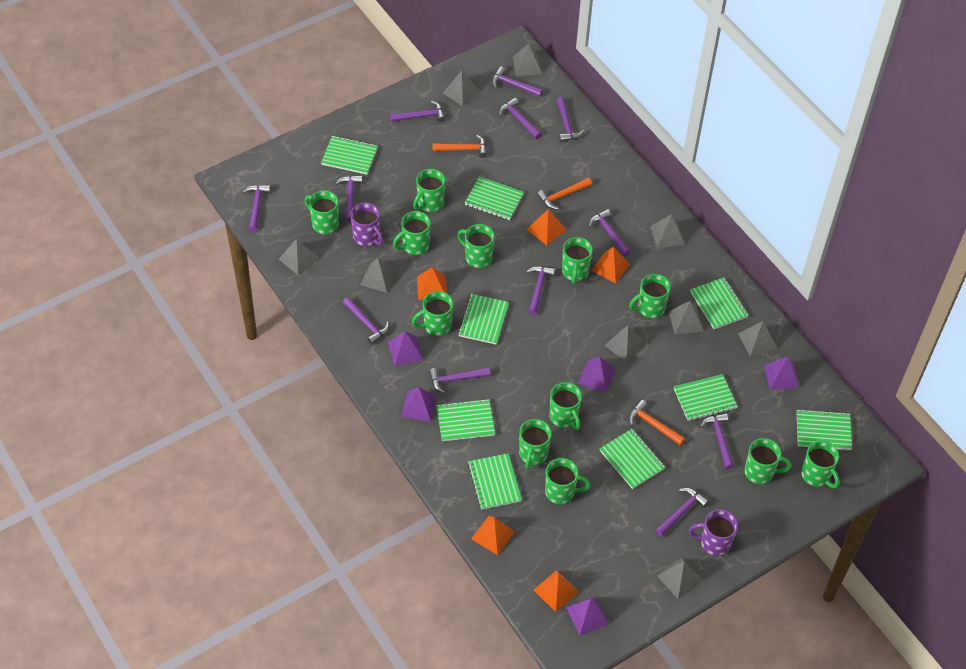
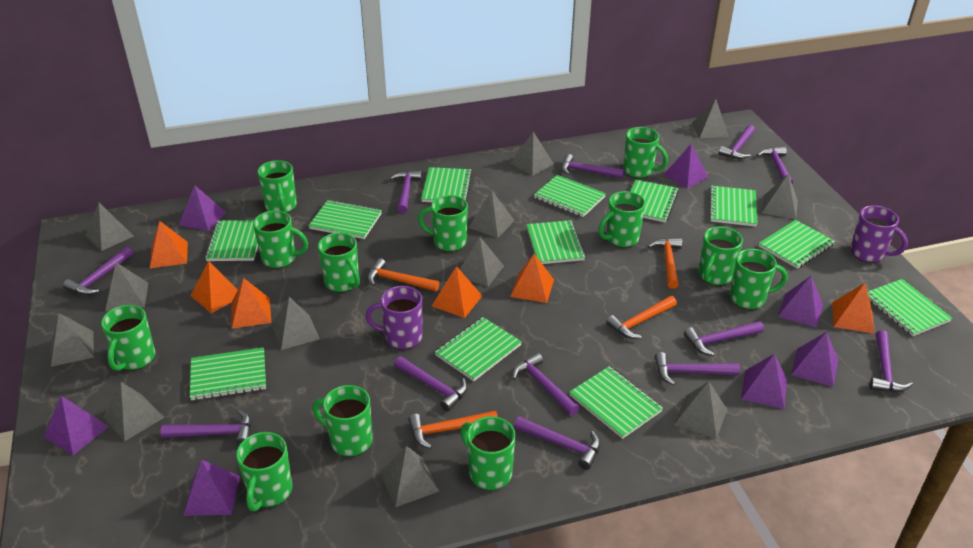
green notebook: [321,136,378,174] [436,399,495,441] [458,294,509,345] [465,176,524,220] [468,453,522,510] [599,429,665,489] [674,374,738,421] [690,278,749,329] [797,409,852,450] = 9 -> [190,347,266,400] [205,220,258,261] [308,200,382,239] [421,167,472,202] [435,317,522,381] [527,220,586,264] [534,175,606,217] [569,366,663,439] [630,180,679,223] [709,186,758,227] [759,220,835,269] [868,279,953,336] = 12
grey pyramid: [279,238,319,275] [360,257,397,293] [443,71,480,106] [512,43,542,76] [604,325,646,363] [650,215,685,248] [657,559,702,599] [668,301,703,335] [738,321,777,357] = 9 -> [51,313,94,367] [85,203,134,251] [103,382,164,441] [105,262,148,312] [271,297,320,350] [380,446,439,507] [460,237,504,287] [468,191,515,238] [510,132,554,176] [674,381,727,439] [692,99,729,138] [762,174,798,219] = 12
orange hammer: [432,135,487,158] [537,178,592,210] [629,400,685,445] = 3 -> [367,258,439,292] [408,411,498,449] [606,296,677,339] [648,238,682,289] = 4
orange pyramid: [417,267,447,300] [471,516,515,555] [527,209,566,245] [534,570,579,612] [591,247,630,283] = 5 -> [150,221,188,268] [191,261,238,313] [231,278,271,329] [432,266,482,318] [510,254,554,303] [832,283,874,334] = 6
purple pyramid: [388,331,423,366] [401,387,437,422] [566,597,609,636] [578,357,616,393] [764,357,799,390] = 5 -> [44,396,109,455] [179,185,226,231] [183,459,240,516] [663,144,708,189] [741,354,787,409] [778,276,823,328] [791,332,838,387] = 7

